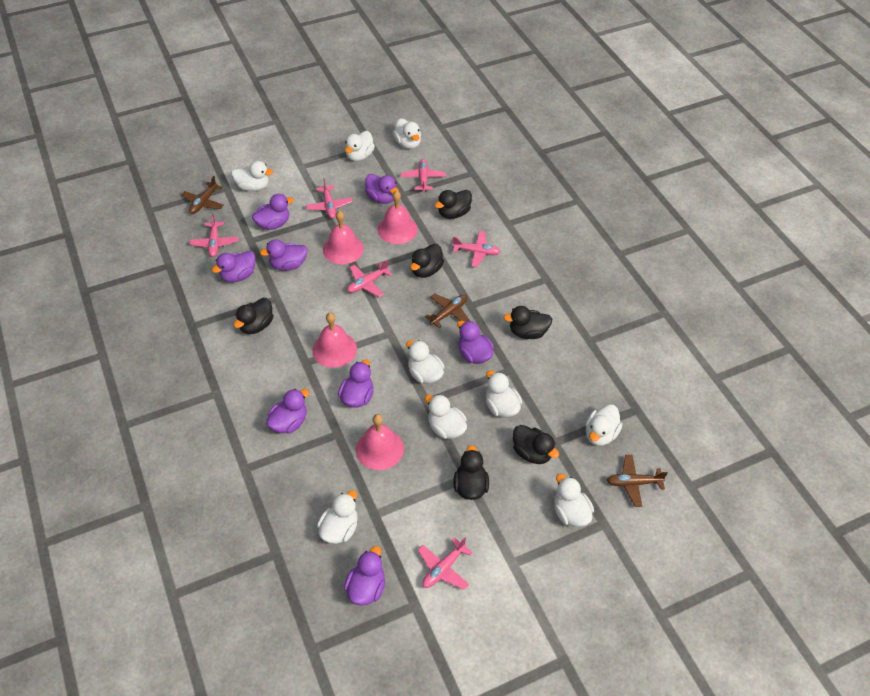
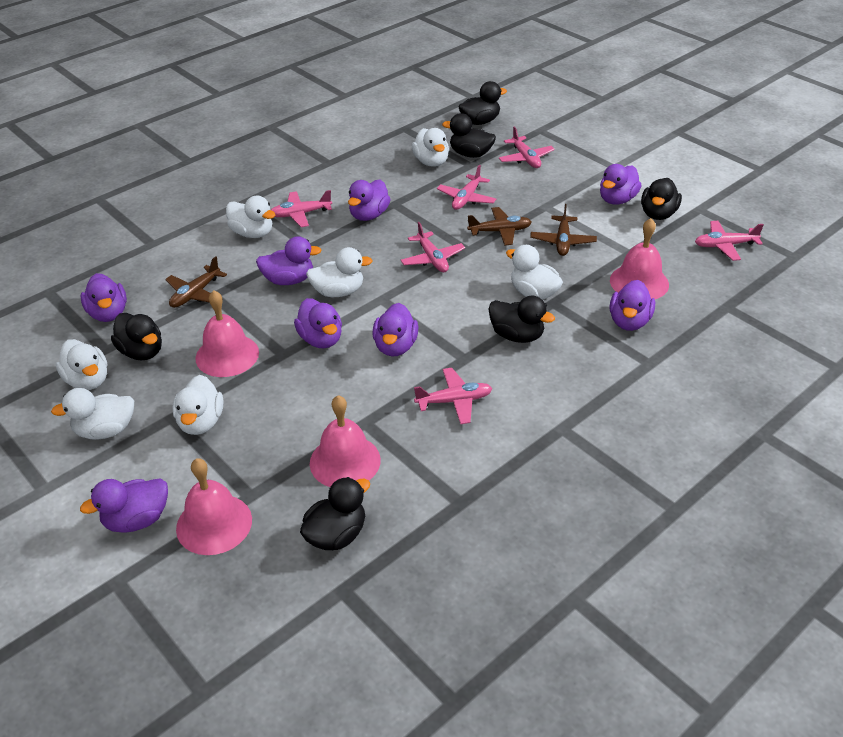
white duck: [231,161,274,191] [317,490,358,544] [345,131,375,161] [393,118,421,149] [406,340,444,384] [425,394,467,439] [486,371,522,418] [554,474,594,527] [586,404,622,446] = 9 -> [51,388,134,440] [56,339,108,390] [172,375,223,435] [226,195,275,238] [306,247,373,297] [412,128,449,167] [506,245,563,300] = 7

